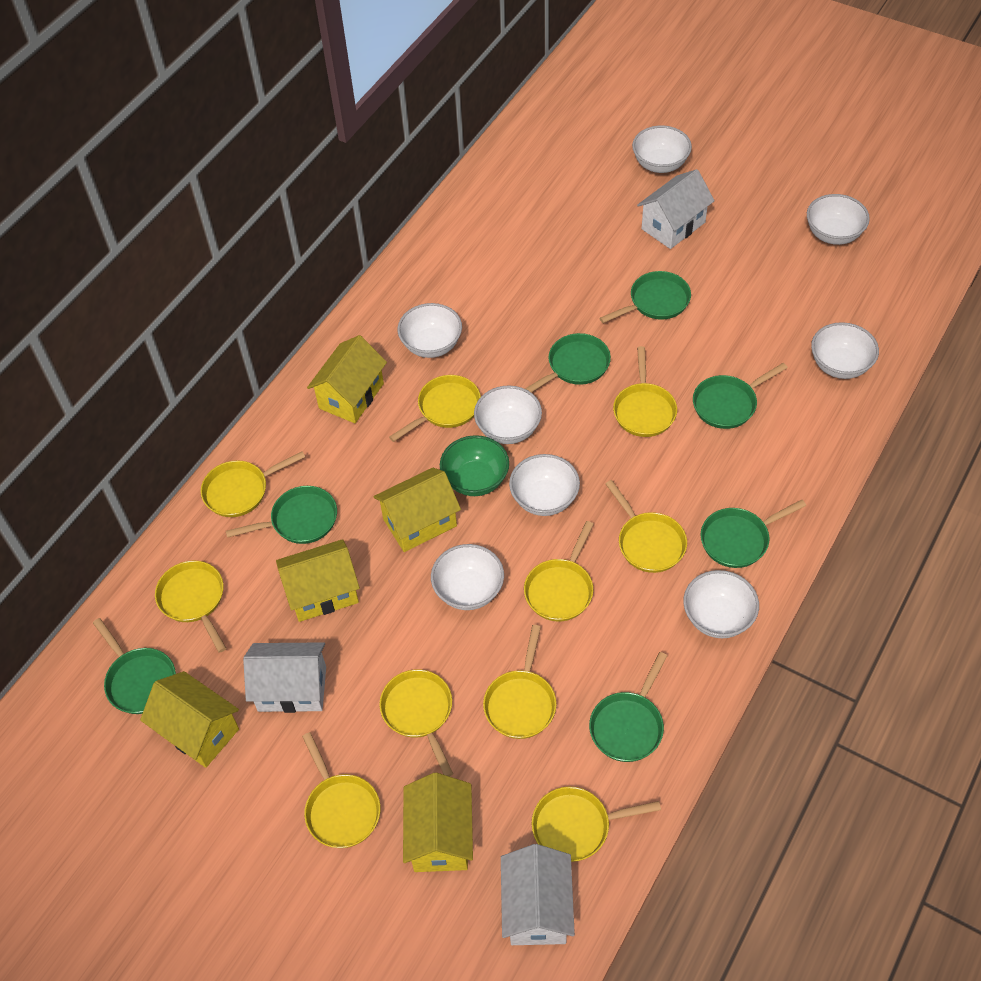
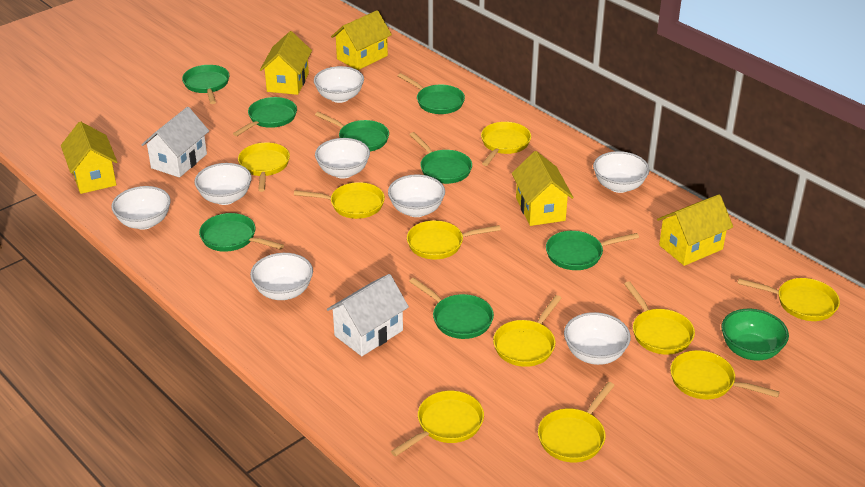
green pan: [93,618,176,714] [226,486,337,544] [525,333,611,392] [589,652,667,762] [600,271,691,323] [693,363,788,429] [701,500,806,568] = 7 -> [182,65,230,104] [199,213,284,252] [233,97,297,136] [315,112,389,151] [398,73,465,114] [409,132,472,184] [409,278,494,339] [546,231,639,270] = 8
white house: [243,642,326,713] [501,844,575,945] [637,169,715,249] = 3 -> [141,107,209,177] [327,274,409,356] = 2

